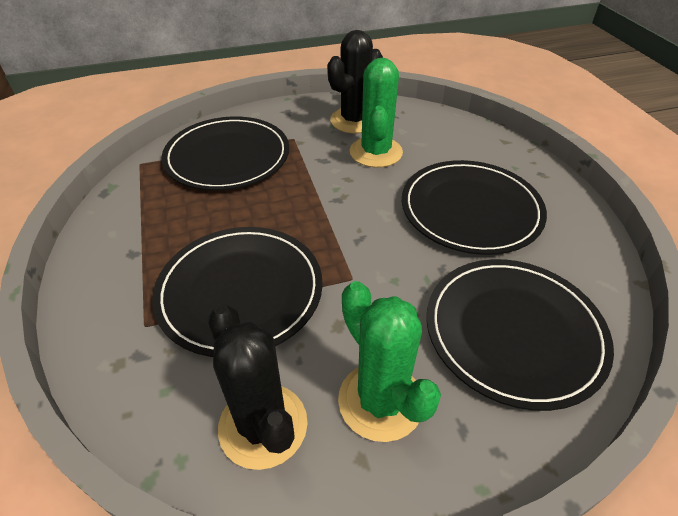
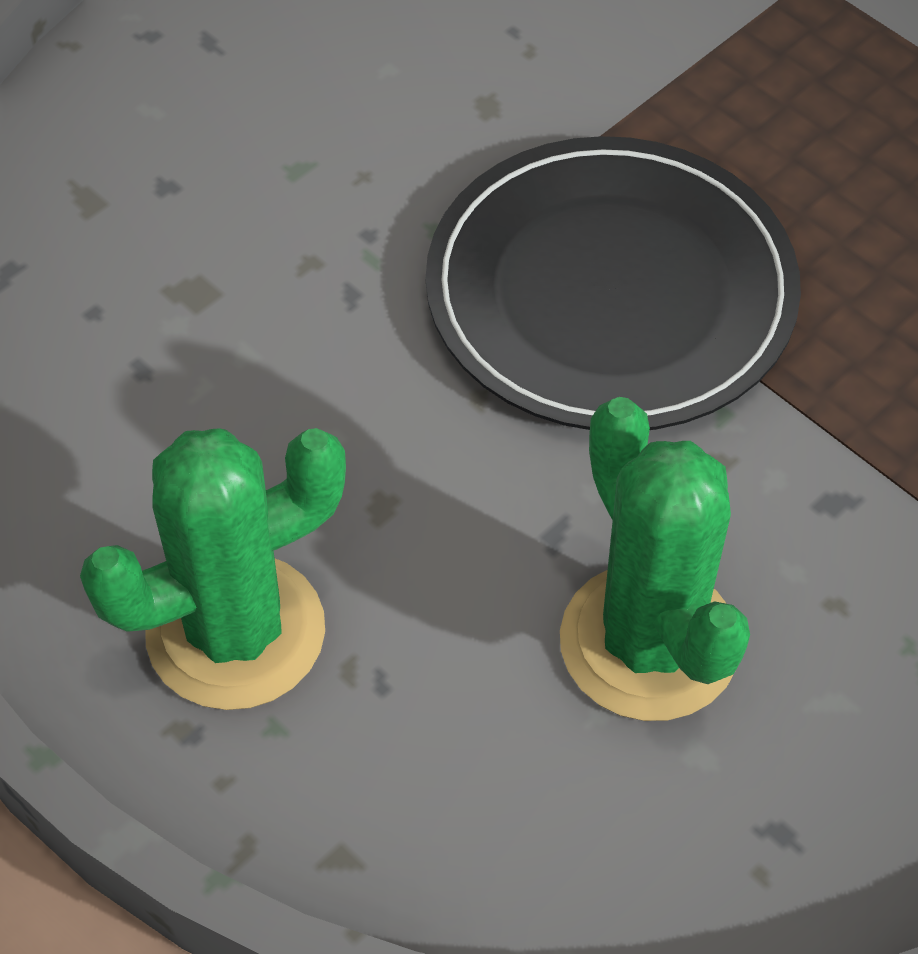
black cactus: [208,303,308,470] [327,30,383,133] = 2 -> none = 0
black plate: [152,227,323,357] [161,117,289,191] [402,160,547,255] [426,259,614,411] = 4 -> [426,136,801,430] = 1

